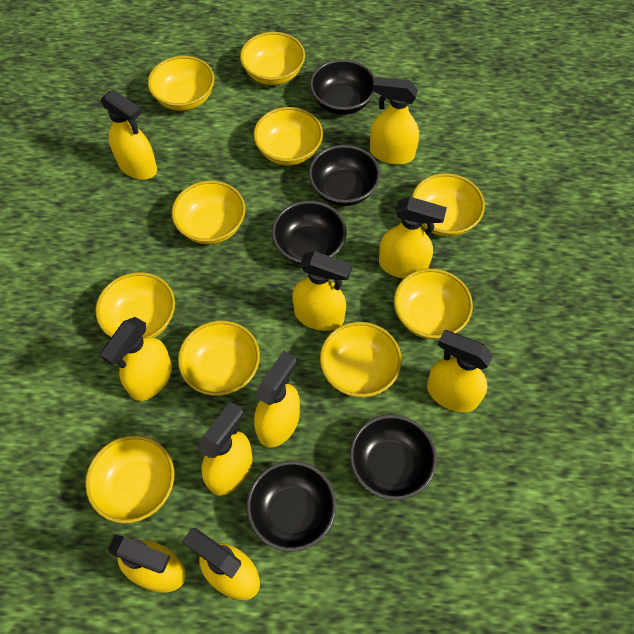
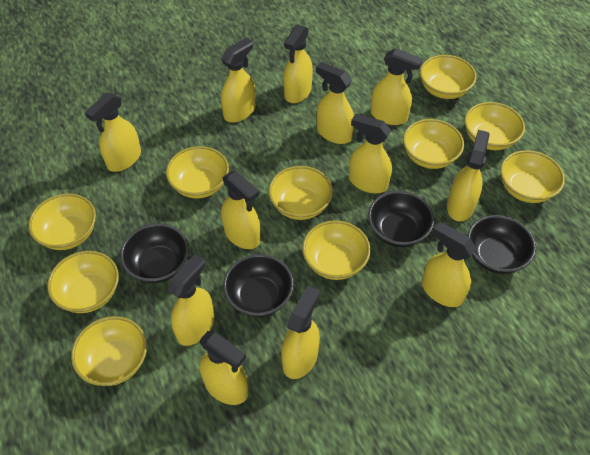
black bowl: [246,461,336,552] [272,201,347,265] [309,145,380,206] [310,59,375,115] [349,415,437,500] = 5 -> [120,223,189,283] [223,254,294,317] [368,191,434,247] [467,215,536,274] = 4
yellow spray bottle: [100,317,172,401] [101,89,157,180] [108,534,186,593] [182,528,260,600] [198,402,253,496] [254,351,300,447] [292,251,352,331] [370,77,419,165] [379,197,447,279] [427,330,493,412] = 10 -> [85,93,141,172] [167,254,214,346] [200,331,248,405] [221,38,256,122] [221,171,260,249] [281,286,320,379] [283,24,313,103] [316,62,354,144] [349,114,392,193] [371,48,423,125] [422,222,477,307] [447,130,490,222] = 12

